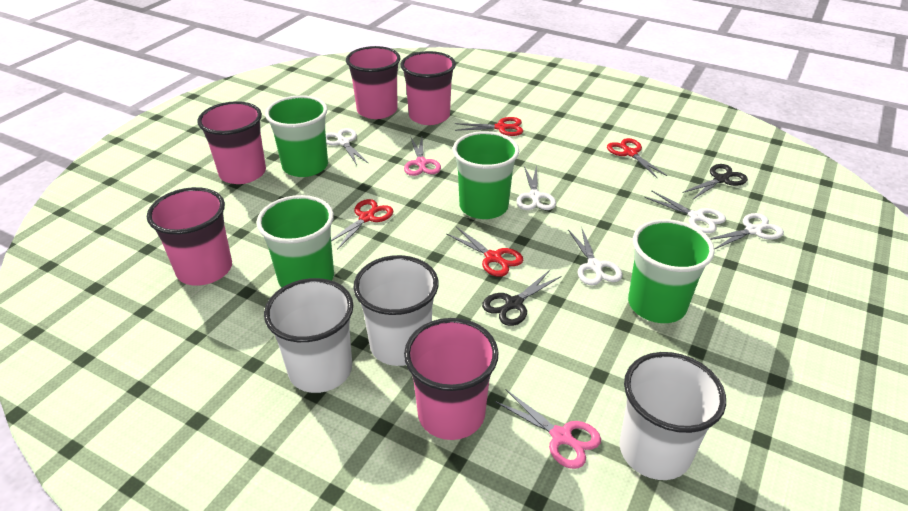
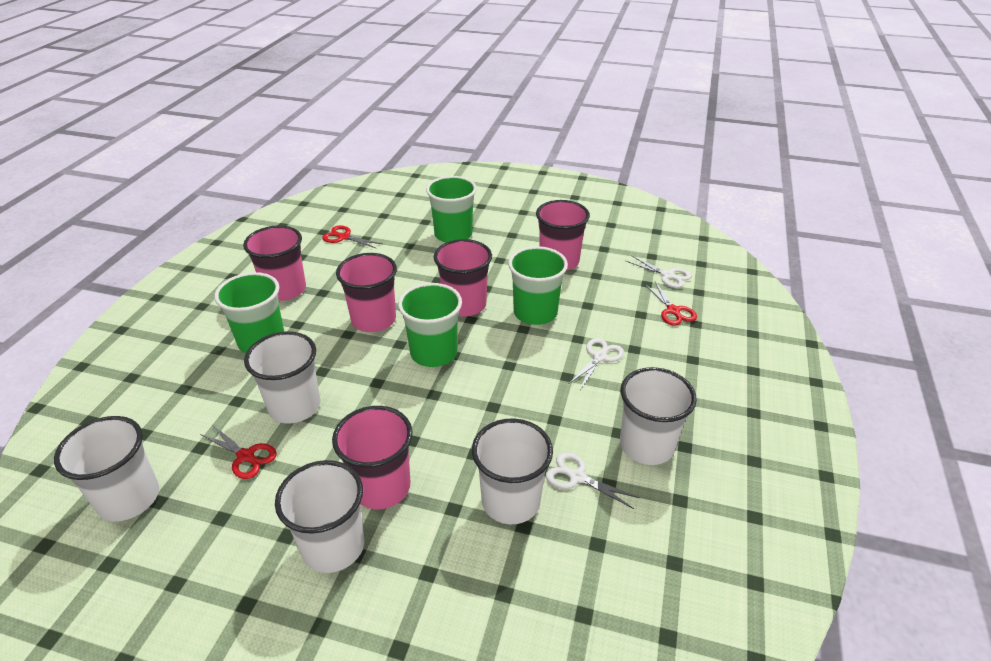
black scissors: [482,270,562,326] [682,164,748,200] = 2 -> none = 0
pink scissors: [404,137,441,176] [495,390,601,469] = 2 -> none = 0
red scissors: [331,199,393,250] [447,227,523,277] [455,117,523,136] [607,138,667,178] = 4 -> [200,425,277,479] [322,225,383,249] [645,282,697,326] = 3
white cup: [264,278,353,393] [353,255,439,366] [619,352,726,480] = 3 -> [54,416,159,521] [244,331,320,424] [275,460,364,573] [472,418,553,524] [620,367,697,465] = 5
white scissors: [326,128,369,165] [516,165,556,210] [568,227,622,286] [644,190,726,233] [710,213,784,249] = 5 -> [546,452,640,509] [569,338,624,390] [626,255,691,288] = 3

